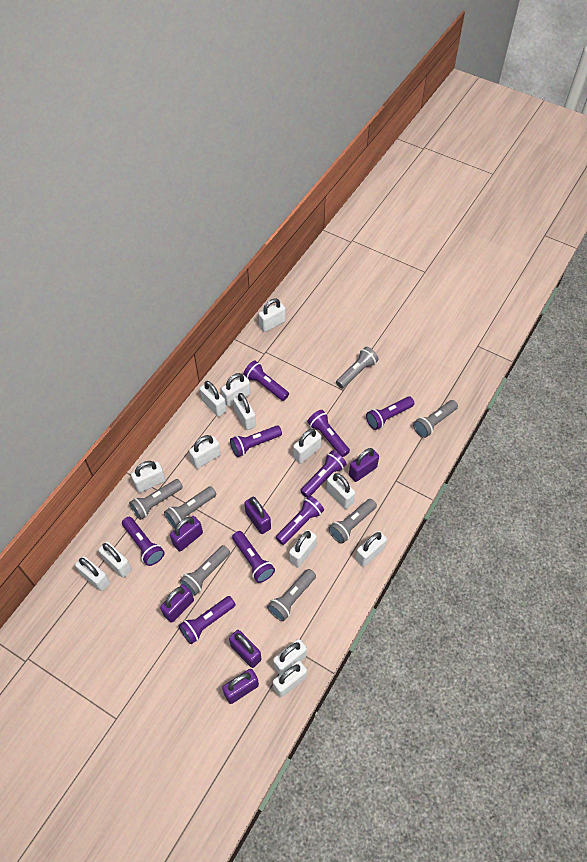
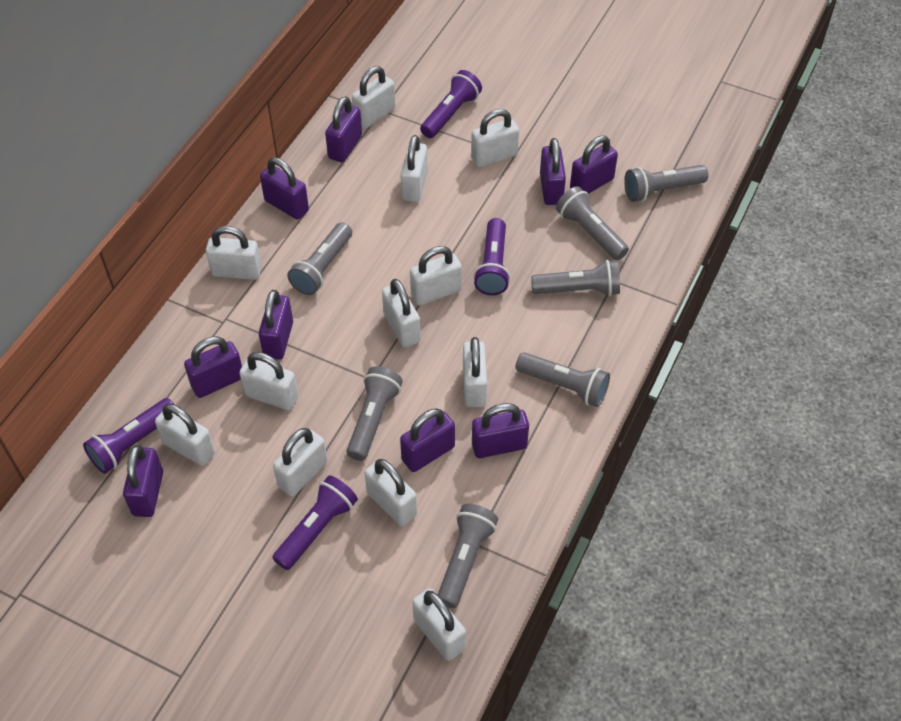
purple flashlight: [122,517,165,566] [179,596,235,644] [230,426,282,457] [232,531,275,583] [244,361,289,401] [276,496,324,545] [300,451,346,498] [307,410,350,457] [366,396,414,430] = 9 -> [83,398,175,474] [272,475,358,570] [420,70,482,138] [473,218,510,295] = 4
purple padlock: [160,584,194,623] [170,516,203,551] [222,669,259,704] [229,630,261,668] [244,497,271,534] [349,448,379,482] = 6 -> [123,445,163,517] [184,337,242,398] [259,290,293,360] [260,158,309,219] [325,96,362,162] [400,408,455,472] [472,403,529,458] [540,138,566,205] [570,136,618,194] = 9
white padlock: [75,556,110,591] [98,542,132,578] [131,461,165,493] [189,435,221,469] [200,381,226,417] [221,373,251,407] [233,393,256,430] [259,299,286,332] [273,639,307,675] [273,661,307,697] [289,530,317,568] [293,428,321,463] [326,473,355,509] [355,531,387,567] = 14 -> [155,404,215,466] [206,226,262,280] [239,352,298,410] [273,428,327,496] [352,66,395,129] [365,459,417,526] [382,279,421,348] [400,135,428,202] [410,246,462,305] [413,588,466,661] [463,337,487,407] [471,109,519,167] = 12

